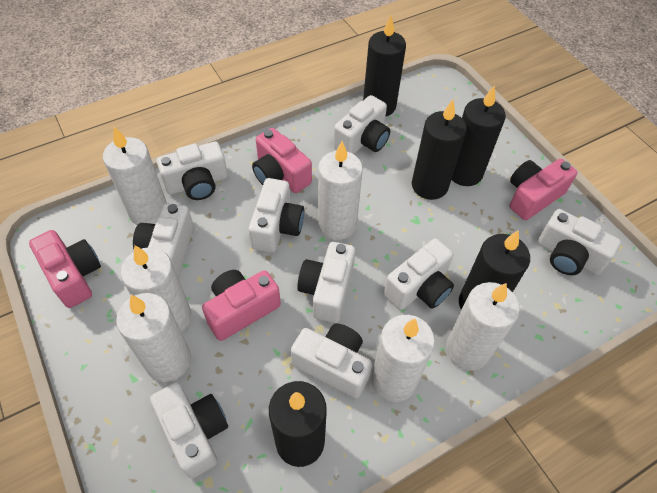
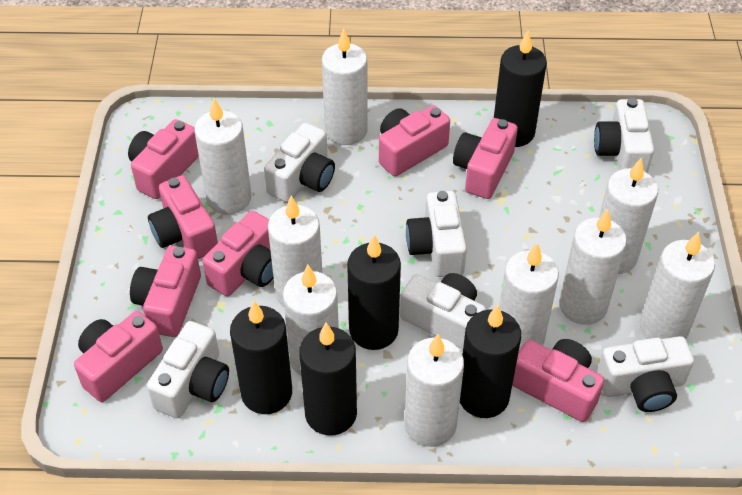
pink camera: [29,230,101,308] [202,270,281,341] [252,128,312,193] [510,159,578,220] = 4 -> [74,311,163,402] [128,119,199,199] [130,246,201,337] [148,175,218,259] [202,211,274,296] [379,105,450,176] [453,118,518,199] [512,339,604,422] = 8
white camera: [133,203,194,277] [150,383,228,479] [157,142,228,200] [249,178,304,253] [291,324,372,398] [297,242,355,323] [333,95,390,154] [384,238,454,310] [538,209,621,275] = 9 -> [147,321,229,418] [264,123,335,203] [400,273,486,349] [406,191,467,277] [594,98,654,173] [597,336,694,412] = 6
white candle: [103,127,167,225] [116,293,191,382] [120,245,192,332] [318,141,363,240] [371,315,435,402] [446,282,520,370] = 6 -> [194,98,252,214] [268,196,322,307] [283,265,339,376] [322,29,368,145] [404,334,464,447] [499,243,559,351] [559,209,627,325] [599,158,658,274] [639,232,715,339] = 9

